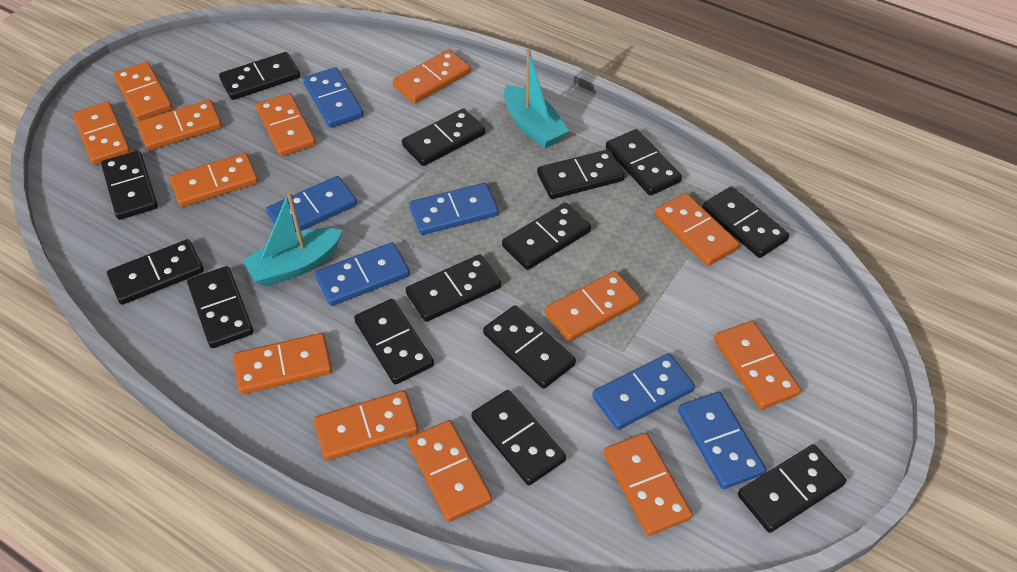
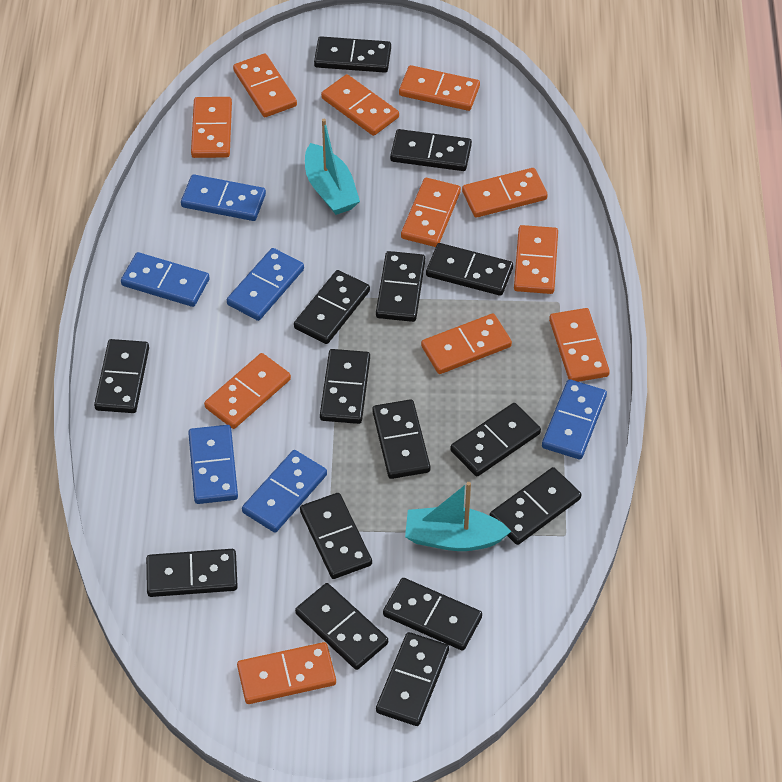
black domino: [101,151,158,220] [107,239,204,305] [187,266,253,348] [219,52,300,100] [354,299,434,384] [402,108,485,166] [406,254,501,322] [471,390,566,485] [483,305,576,389] [502,203,591,270] [537,149,625,199] [606,129,682,196] [702,186,789,258] [738,444,846,533] = 14 -> [94,339,149,413] [146,549,238,597] [294,270,370,344] [295,583,388,670] [300,493,372,579] [314,36,391,73] [320,349,370,424] [372,399,430,479] [376,251,425,322] [376,632,449,726] [383,578,482,651] [390,129,472,171] [426,243,513,296] [450,403,541,476] [490,467,581,545] = 15
orange domino: [73,101,131,165] [114,62,173,121] [137,100,222,150] [170,153,258,207] [233,333,332,394] [256,93,316,156] [314,390,419,460] [393,49,471,103] [408,420,492,522] [545,271,640,341] [604,433,693,536] [655,193,739,266] [714,321,801,409] = 13 -> [191,97,232,158] [204,353,291,429] [233,54,297,117] [237,642,336,704] [321,74,399,136] [399,65,480,111] [401,178,461,247] [421,313,512,374] [462,168,548,218] [514,225,558,294] [549,308,610,382] = 11

